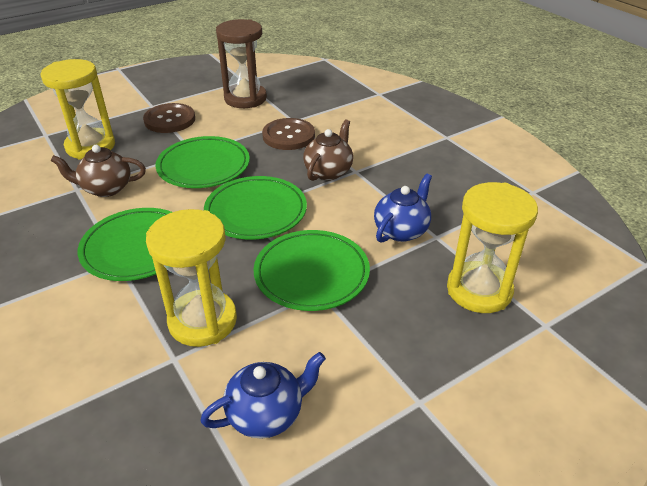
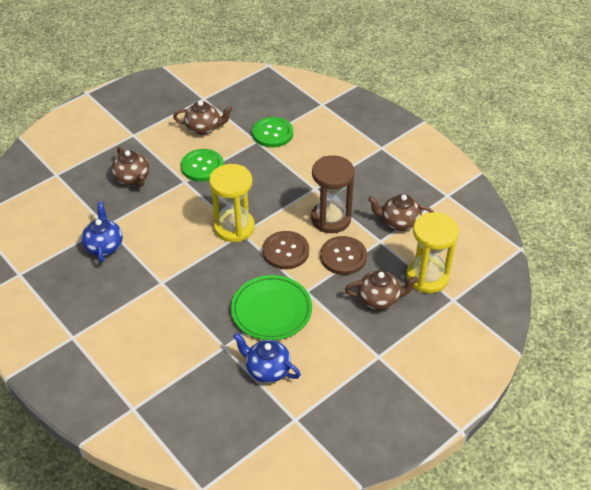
brown teapot: [51,145,146,197] [303,120,353,181] = 2 -> [111,146,149,187] [173,101,233,135] [345,270,419,310] [368,194,434,231] = 4
green button: none = 0 -> [181,149,224,182] [252,117,293,147] = 2
green plate: [78,208,172,281] [156,136,250,188] [204,176,307,239] [253,230,370,311] = 4 -> [231,275,312,340] = 1
yellow hourglass: [40,59,115,159] [146,209,237,347] [447,182,538,313] = 3 -> [209,164,255,242] [406,212,459,293] = 2

